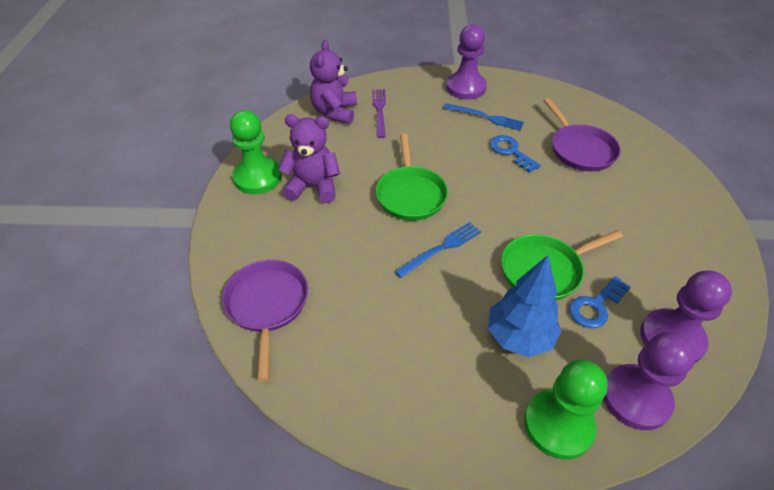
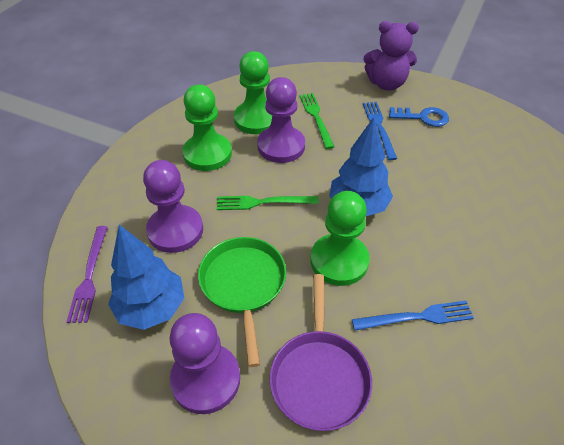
blue key: [490,135,541,173] [569,276,631,328] = 2 -> [389,107,449,127] = 1
blue tree: [488,255,562,357] = 1 -> [108,225,184,330] [329,117,393,217] = 2
green fork: none = 0 -> [217,196,319,210] [300,93,334,149] = 2
green pan: [376,133,448,221] [501,230,623,301] = 2 -> [198,237,286,367] = 1
green pawn: [230,110,282,194] [524,359,608,460] = 2 -> [182,85,232,171] [234,51,272,134] [311,191,370,286] = 3
purple pan: [222,260,308,382] [543,98,621,171] = 2 -> [270,274,372,431] = 1
purple teddy bear: [278,115,340,203] [310,40,357,124] = 2 -> [364,21,419,91] = 1

